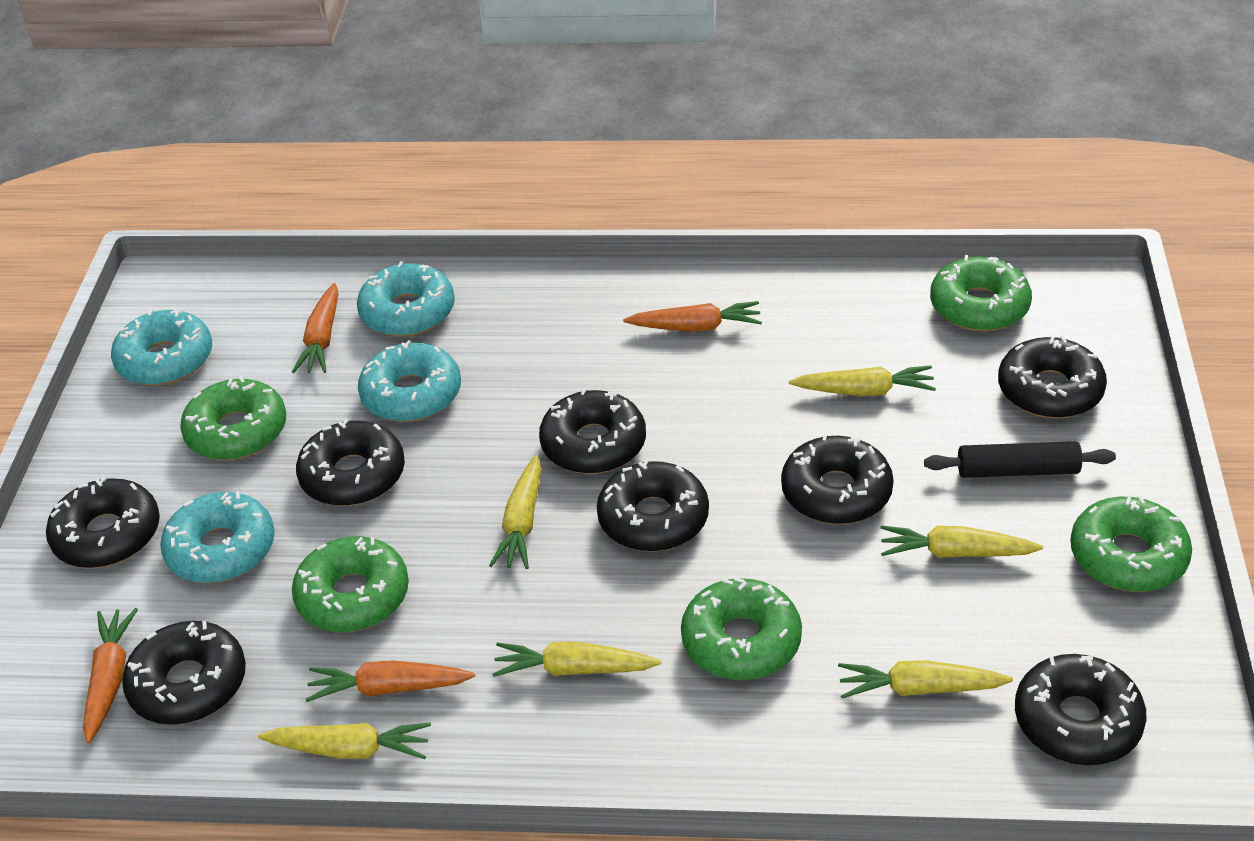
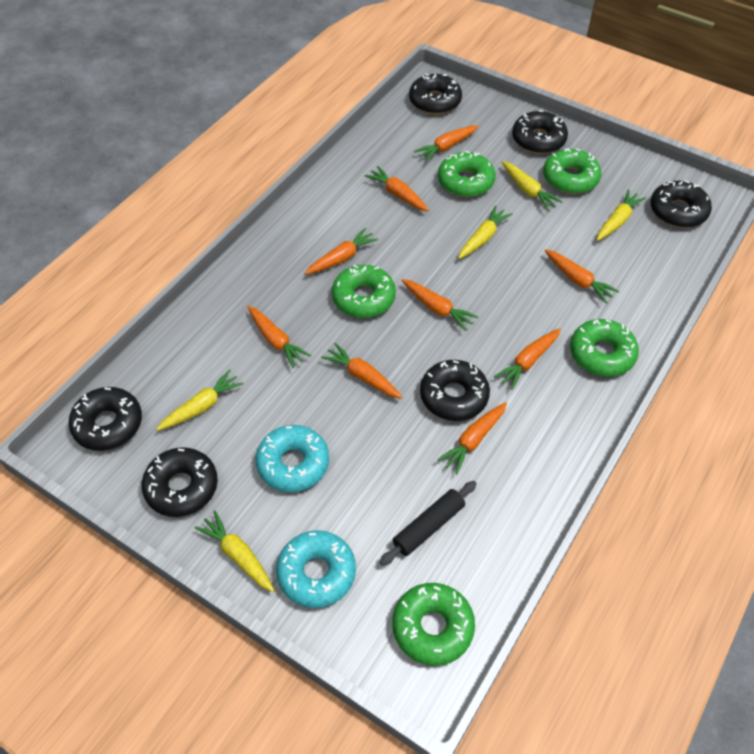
black donut: [46,476,160,568] [122,621,246,725] [296,419,405,506] [539,388,646,474] [597,459,709,552] [781,433,894,524] [998,336,1107,419] [1015,654,1147,765] = 8 -> [68,387,142,451] [142,447,218,517] [409,74,462,114] [420,360,490,421] [512,110,568,154] [651,180,712,228] = 6
orange carrot: [83,608,138,743] [292,283,339,373] [306,660,475,702] [623,301,762,332] = 4 -> [248,306,311,368] [305,228,379,275] [321,343,402,399] [364,166,429,211] [402,279,478,331] [414,125,478,162] [437,402,507,474] [494,328,561,390] [545,249,619,303] = 9
turquoise donut: [111,309,212,386] [160,491,275,583] [357,261,455,337] [358,340,461,422] = 4 -> [256,425,329,492] [276,530,356,608] = 2
yellow carrot: [258,722,431,759] [489,455,541,569] [493,642,661,677] [789,365,936,396] [838,660,1013,698] [881,525,1043,558] = 6 -> [156,369,244,431] [195,511,275,592] [458,205,513,259] [502,161,562,211] [597,189,646,241] = 5

